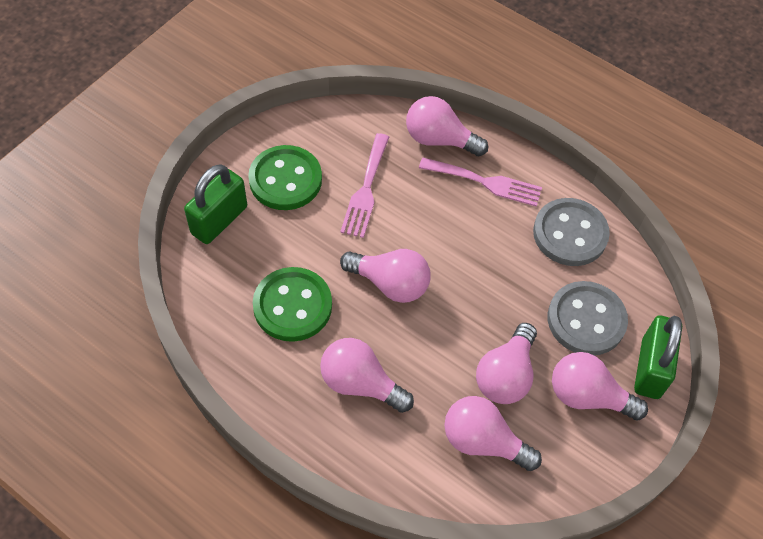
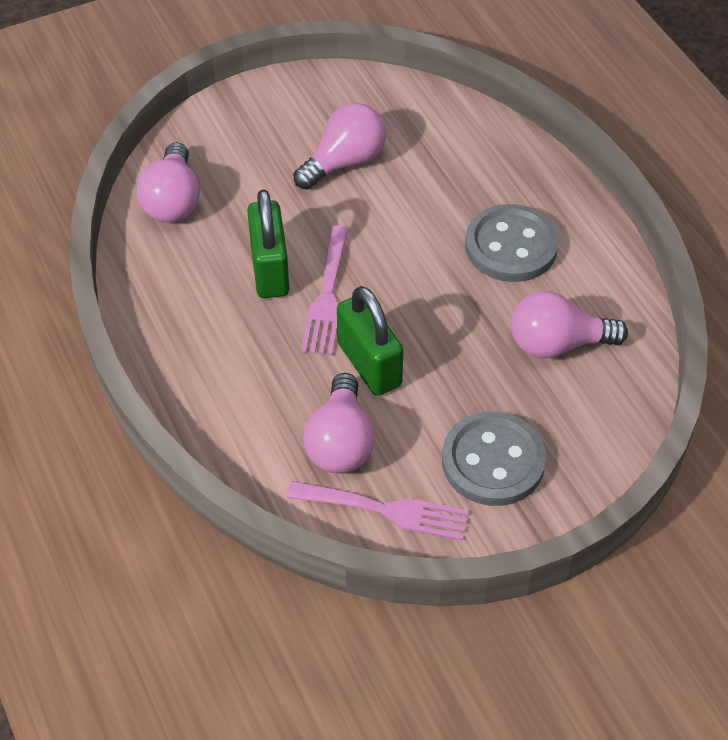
green button: [248,145,322,210] [253,267,332,342] = 2 -> none = 0
pink light bulb: [320,338,414,413] [340,249,431,303] [406,96,488,156] [444,396,542,471] [476,323,537,404] [552,352,648,421] = 6 -> [137,142,200,222] [294,103,386,190] [303,373,375,473] [511,291,628,359] = 4

